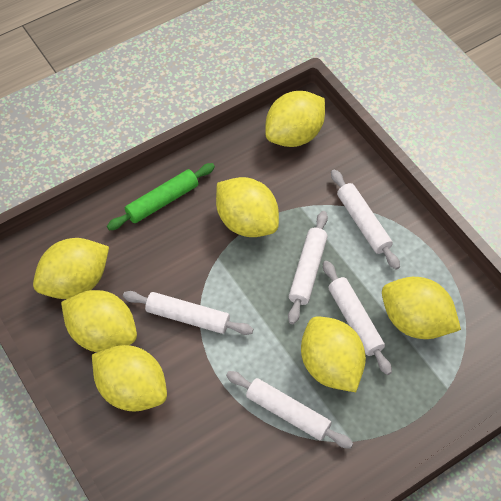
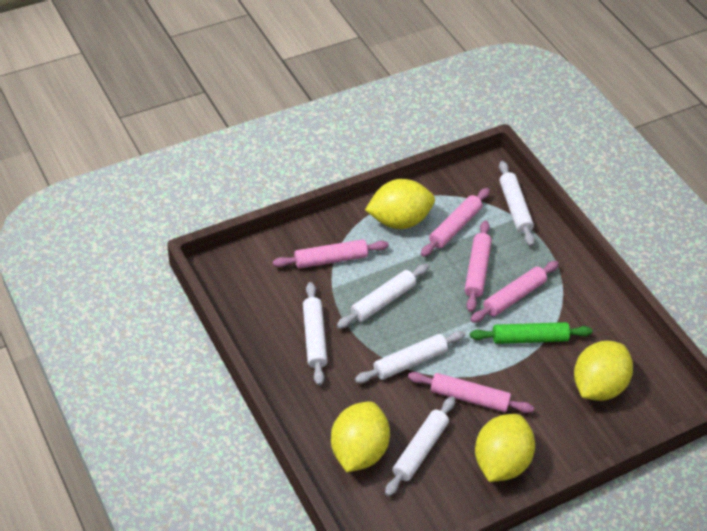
pink rolling pin: none = 0 -> [273,239,389,268] [408,372,534,413] [421,188,490,257] [465,220,492,312] [470,261,559,323] = 5
yellow lemon: [33,238,109,299] [61,290,137,352] [92,345,167,412] [216,177,279,237] [265,91,325,147] [301,316,366,392] [382,277,461,339] = 7 -> [331,401,390,472] [365,179,435,229] [475,414,535,482] [574,341,633,401] = 4

